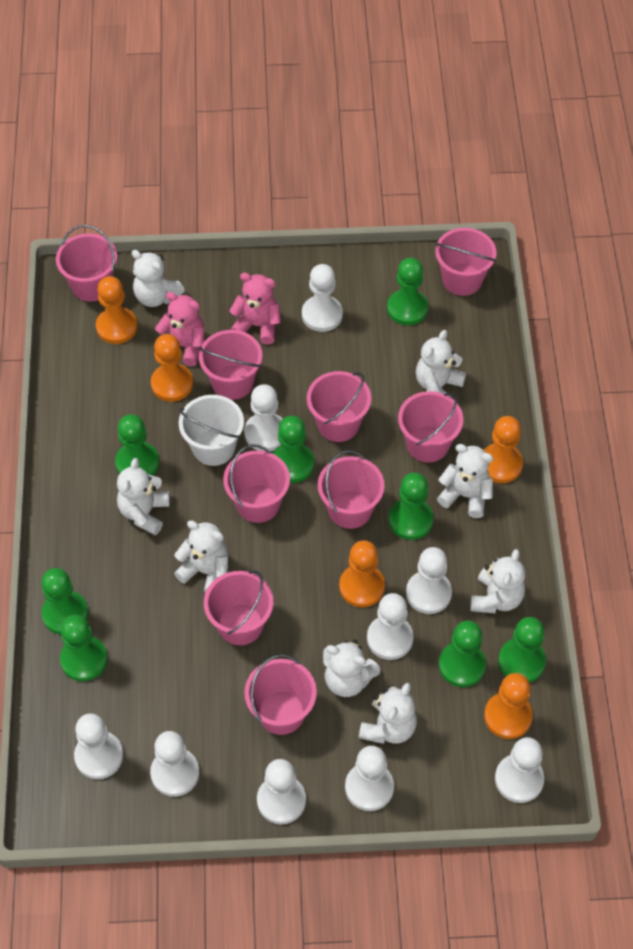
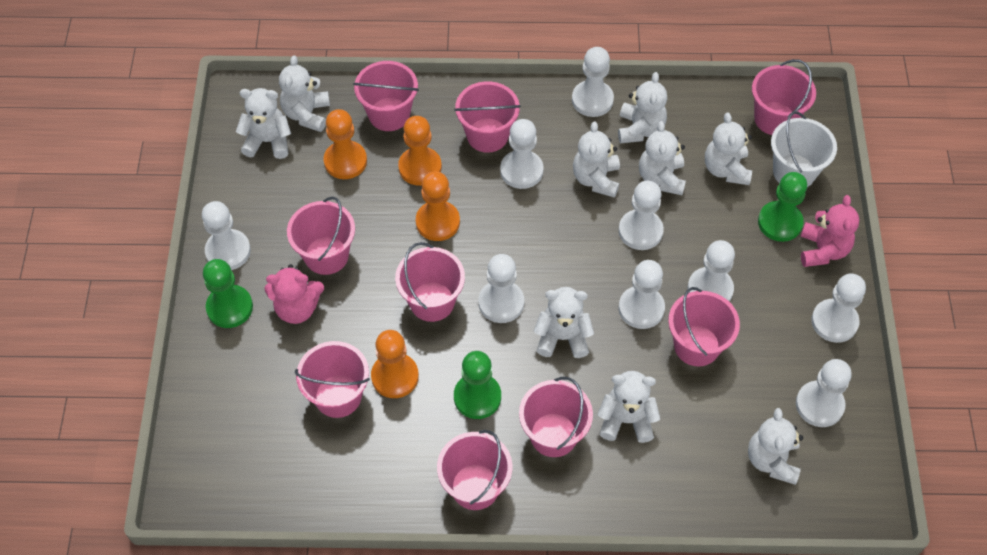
green pawn: [41,568,88,635] [60,615,108,681] [115,414,159,475] [273,416,314,483] [387,258,428,325] [389,473,433,540] [439,621,486,687] [498,617,546,683] = 8 -> [203,259,253,328] [454,351,501,419] [758,172,807,242] = 3
orange pawn: [96,276,138,344] [151,334,193,402] [339,540,385,608] [484,416,523,483] [484,673,533,739] = 5 -> [324,109,367,179] [371,330,419,398] [398,116,442,186] [416,171,460,241] = 4
white teddy bear: [117,458,170,535] [132,250,185,307] [174,520,228,593] [323,640,380,697] [359,683,417,744] [416,330,466,398] [437,444,493,518] [470,549,525,613] = 8 -> [236,88,291,159] [279,55,330,132] [534,287,594,358] [573,121,620,198] [597,371,660,443] [618,72,667,143] [639,121,686,195] [705,112,752,185] [748,408,803,485] = 9

